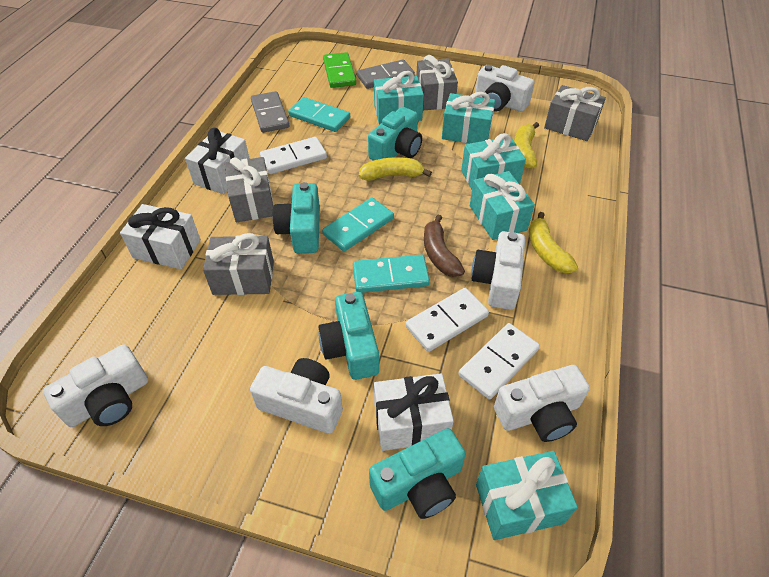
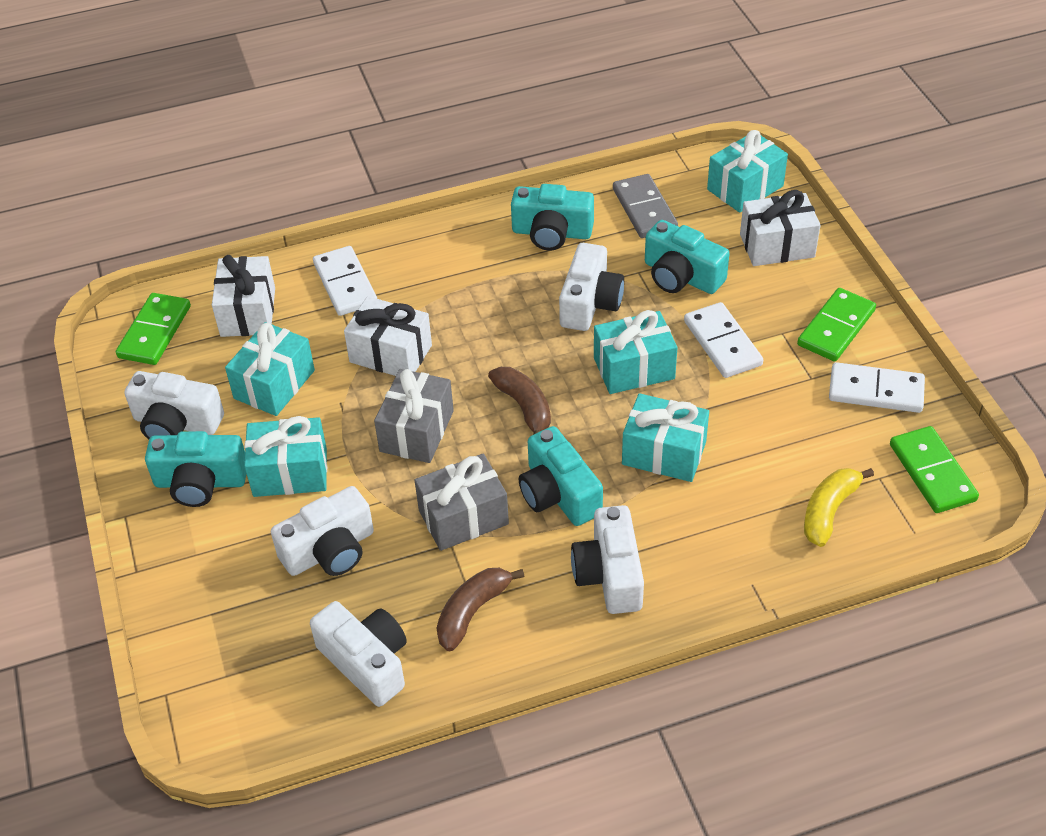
brown banana: [424,215,465,277] = 1 -> [437,568,525,651] [488,367,551,435] = 2
green domino: [323,52,356,88] = 1 -> [116,293,191,365] [797,288,876,362] [890,426,979,513] = 3
grey domino: [251,91,289,133] [357,60,415,89] = 2 -> [613,174,678,238] = 1
grey gift: [203,233,274,295] [225,157,273,222] [416,55,458,110] [544,85,606,141] = 4 -> [374,369,454,463] [415,454,509,551] = 2
turquoise domino: [288,97,350,132] [322,198,394,252] [353,255,430,293] = 3 -> none = 0
yellow banana: [359,157,432,181] [514,122,539,169] [529,212,578,274] = 3 -> [804,468,874,547] = 1

